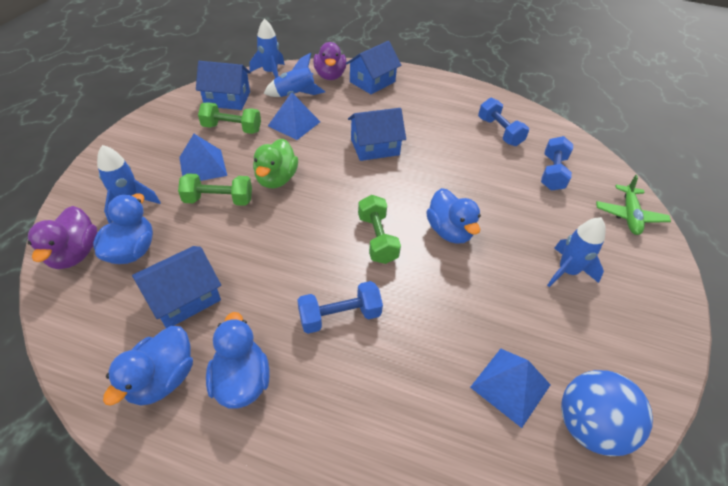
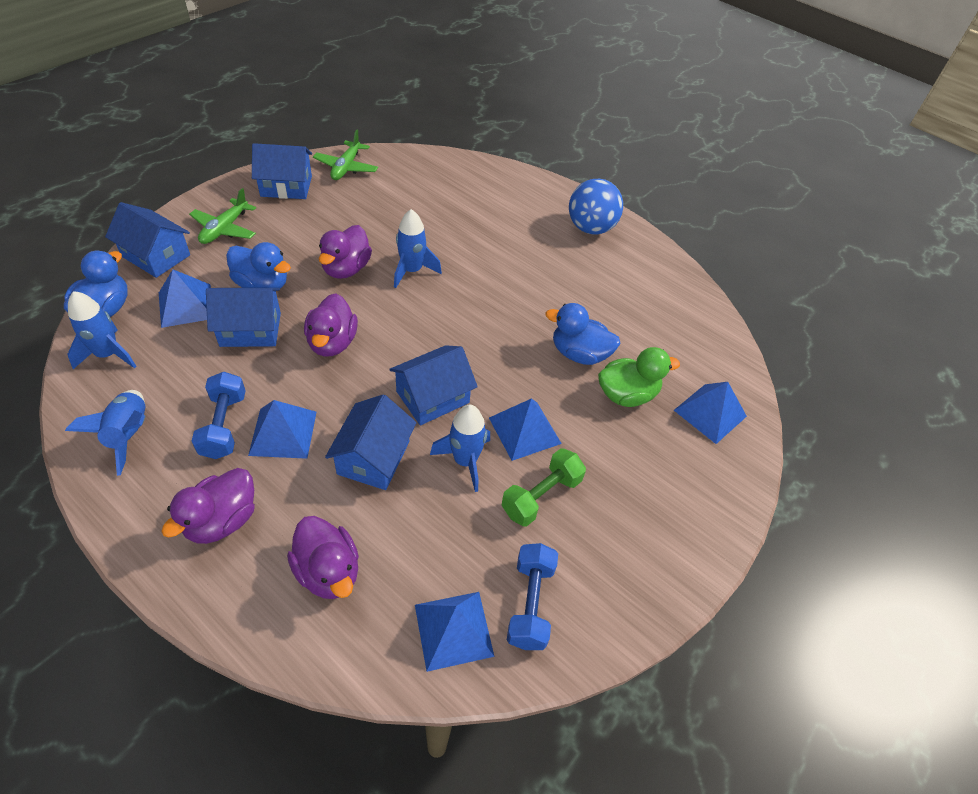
blue duck: [93,193,153,264] [103,326,193,406] [206,312,269,409] [427,188,481,244] = 4 -> [64,251,128,317] [226,242,291,288] [545,303,620,365] = 3
blue dumbbell: [297,281,383,334] [478,97,529,146] [541,136,573,191] = 3 -> [192,372,246,459] [507,543,558,650] = 2
blue house: [132,246,221,328] [196,61,251,110] [346,41,401,94] [348,108,406,161] = 4 -> [105,202,190,278] [206,288,281,347] [252,143,312,199] [325,394,416,490] [389,345,478,425] = 5
blue pyramid: [179,134,227,181] [268,92,320,140] [470,349,551,428] = 3 -> [159,269,211,328] [248,400,316,459] [415,592,495,672] [489,398,562,461] [674,382,747,444] = 5
green dumbbell: [178,173,252,206] [198,102,261,134] [358,195,401,264] = 3 -> [502,448,586,527] = 1
green plane: [596,175,671,235] = 1 -> [189,188,256,244] [313,130,378,180] = 2
purple duck: [28,206,98,269] [313,42,347,80] = 2 -> [161,468,255,544] [287,516,359,599] [304,293,358,357] [319,225,372,279] = 4

